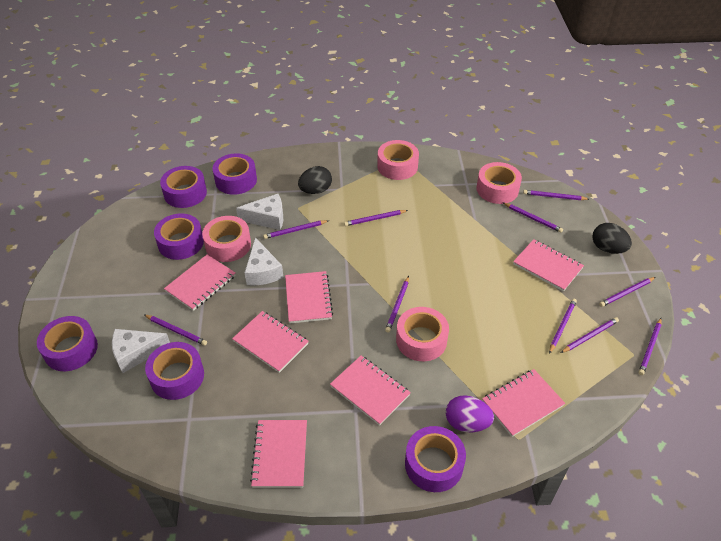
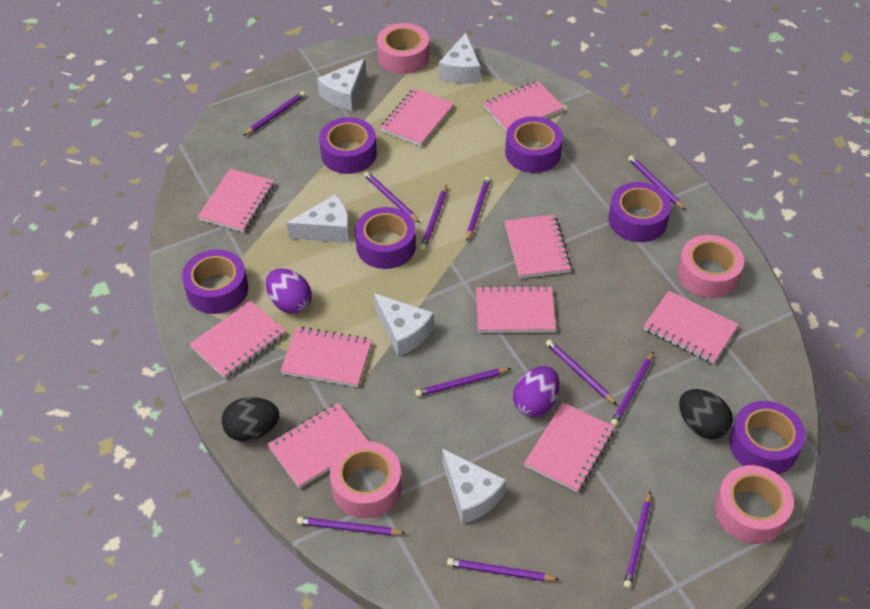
pink notebook: [164,254,236,311] [232,311,309,373] [250,420,307,488] [285,271,333,323] [330,355,411,425] [482,369,565,437] [513,239,584,292] = 7 -> [189,301,285,379] [198,169,274,232] [267,403,368,488] [281,327,372,387] [380,88,454,146] [476,285,556,333] [483,81,564,132] [505,215,572,278] [524,402,615,492] [644,291,739,364] = 10
purple egg: [446,395,494,432] = 1 -> [266,268,312,314] [513,366,560,417] = 2
purple pencil: [145,315,207,346] [263,220,329,239] [344,210,408,226] [385,276,409,333] [502,202,563,233] [523,190,589,200] [549,299,577,354] [560,317,619,353] [599,277,656,307] [639,318,662,375] = 10 -> [243,91,305,136] [297,517,406,536] [364,171,420,223] [415,368,511,397] [420,185,447,250] [447,558,560,581] [466,177,491,241] [546,339,617,405] [611,351,654,426] [624,491,651,589] [628,155,685,210] = 11
white cheese: [112,329,170,373] [236,194,283,230] [245,237,284,285] = 3 -> [287,194,350,243] [317,59,366,111] [374,293,434,357] [439,33,480,83] [442,449,506,524] = 5

